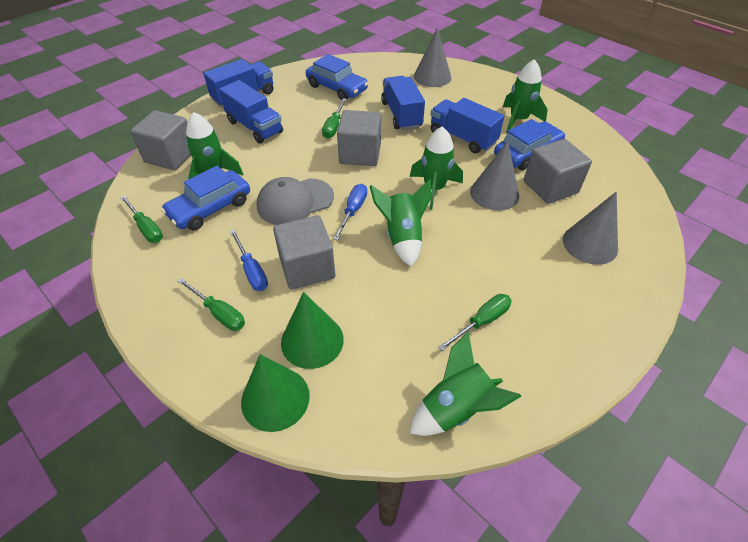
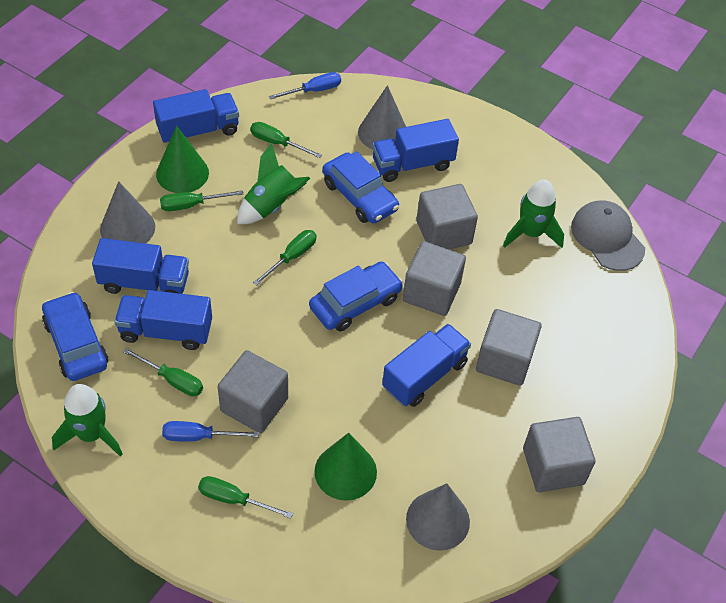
blue truck: [203,59,274,107] [219,80,283,144] [381,76,425,130] [431,98,504,153] = 4 -> [92,238,189,294] [114,290,212,350] [153,89,239,143] [372,119,459,182] [382,324,471,407] = 5
green rocket: [186,112,243,179] [370,179,432,267] [410,127,463,210] [410,332,522,436] [503,59,548,133] = 5 -> [52,384,123,457] [237,143,310,224] [503,180,564,248] = 3
green screwdriver: [120,195,163,243] [177,278,245,331] [322,98,347,138] [438,294,511,351] = 4 -> [123,348,203,396] [160,190,243,211] [198,476,293,519] [250,122,322,158] [253,230,317,285] = 5
grey cube: [130,110,191,170] [273,215,335,290] [337,110,381,166] [524,139,592,204] = 4 -> [217,350,288,433] [403,241,466,316] [416,184,478,249] [476,309,542,386] [523,417,595,492] = 5

